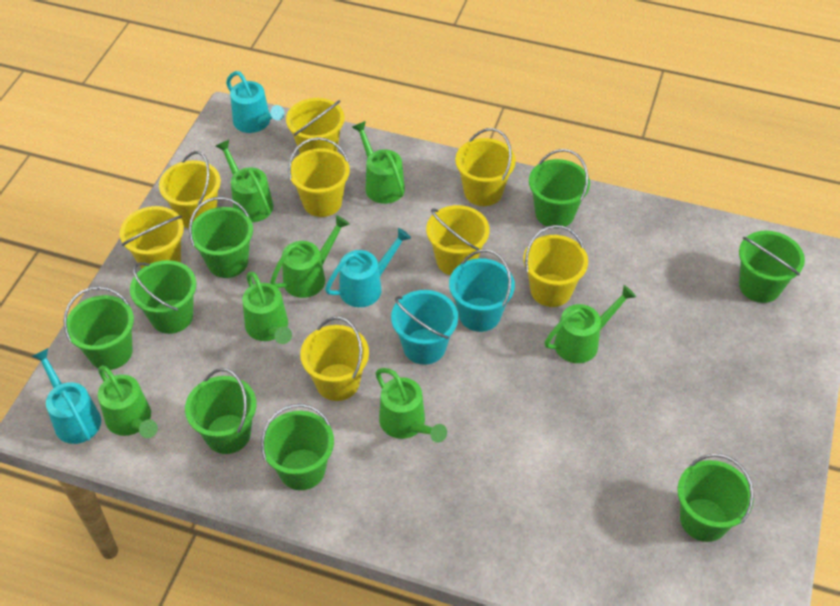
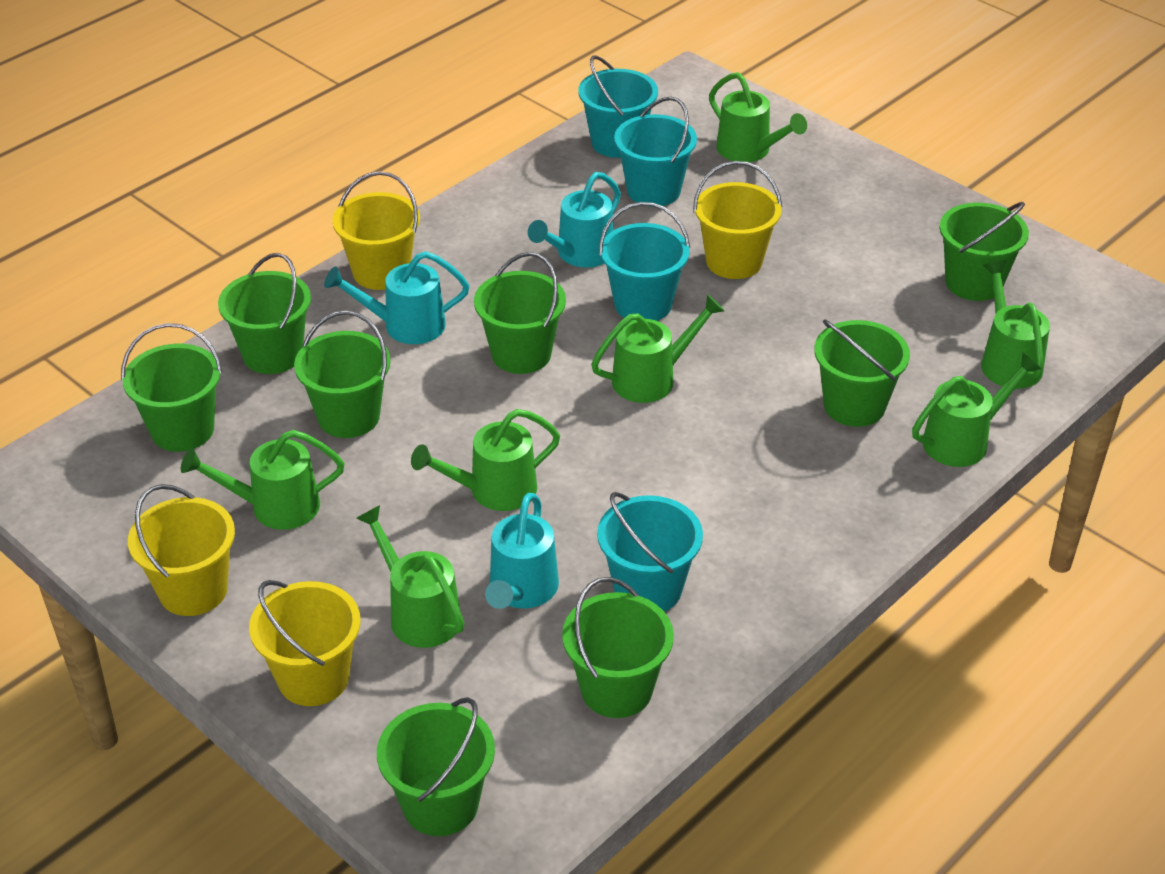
turquoise bucket: [391,290,458,365] [449,249,515,332] = 2 -> [578,55,658,158] [597,492,703,611] [599,202,690,321] [614,96,697,207] = 4
yellow bucket: [120,206,184,269] [159,151,221,229] [286,98,345,154] [288,137,350,217] [300,317,369,401] [426,205,489,275] [455,128,516,206] [523,225,588,307] = 8 -> [128,484,235,616] [249,580,361,706] [332,171,420,290] [693,161,782,279] = 4

